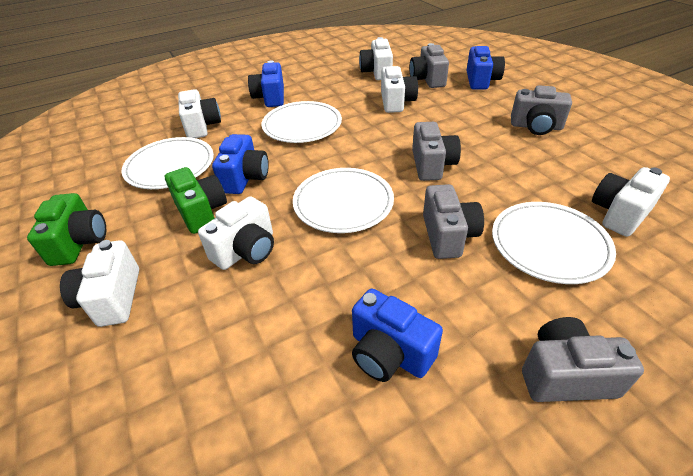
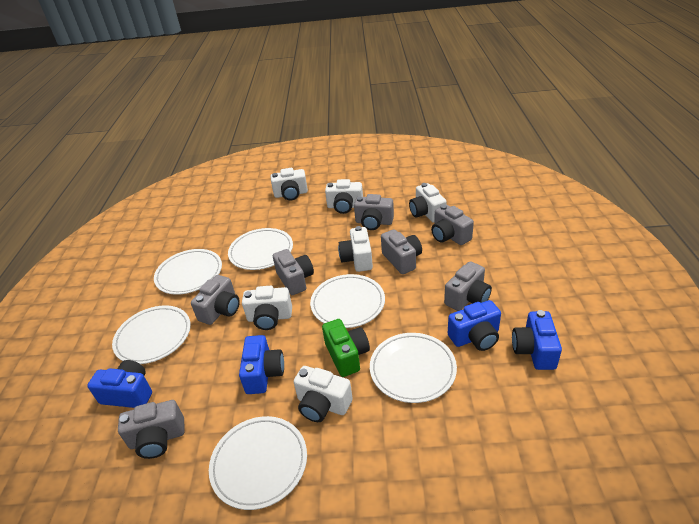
green camera: [27,193,106,266] [165,167,227,234] = 2 -> [322,319,370,377] = 1
grey camera: [409,43,449,88] [412,122,461,181] [423,184,484,259] [511,85,572,135] [522,317,644,402] = 5 -> [118,400,184,459] [191,275,240,325] [273,249,314,295] [354,194,394,230] [381,229,422,274] [431,204,474,245] [444,261,492,311] = 7
white plate: [121,137,214,189] [262,101,342,143] [293,168,394,233] [492,202,616,284] = 4 -> [112,306,191,364] [154,249,222,295] [209,416,307,510] [228,228,293,270] [310,274,385,328] [370,333,457,403] = 6

